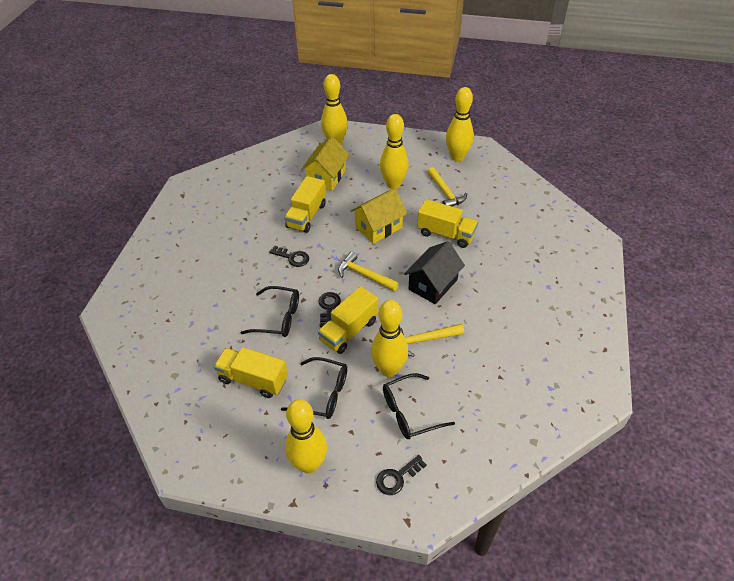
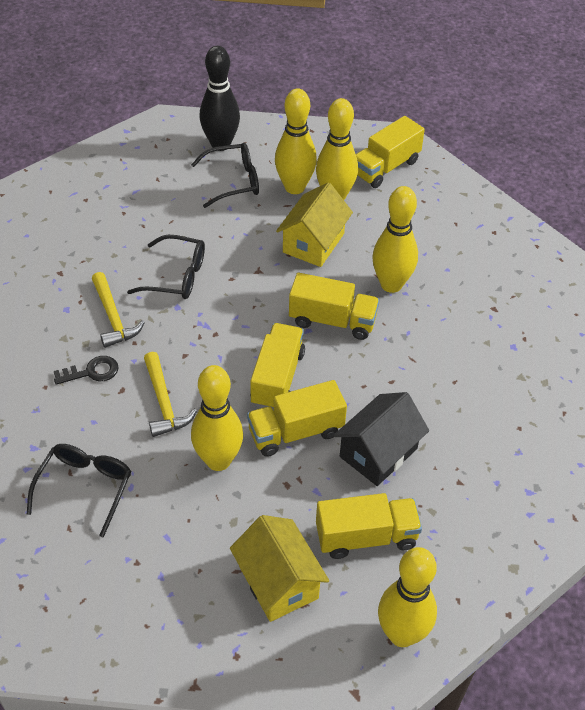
black bowling pin: none = 0 -> [199,46,240,151] = 1
black key: [269,246,309,267] [318,292,341,327] [376,455,427,495] = 3 -> [54,356,119,385] = 1
yellow hammer: [338,252,399,291] [400,324,464,357] [427,167,467,207] = 3 -> [92,272,145,348] [144,352,197,437] = 2
yellow truck: [214,347,288,398] [284,176,326,233] [318,286,378,354] [417,199,478,248] = 4 -> [247,380,347,457] [250,323,305,410] [289,273,379,340] [316,493,422,559] [356,116,425,188] = 5

